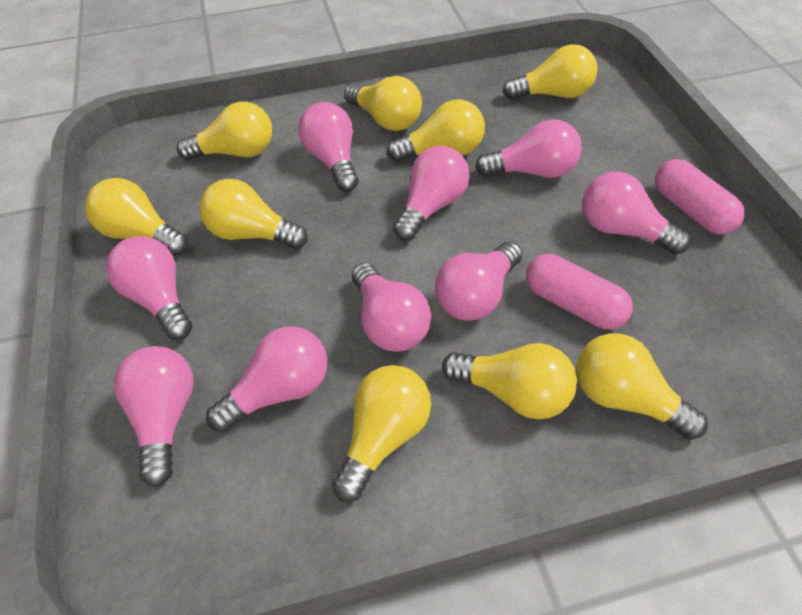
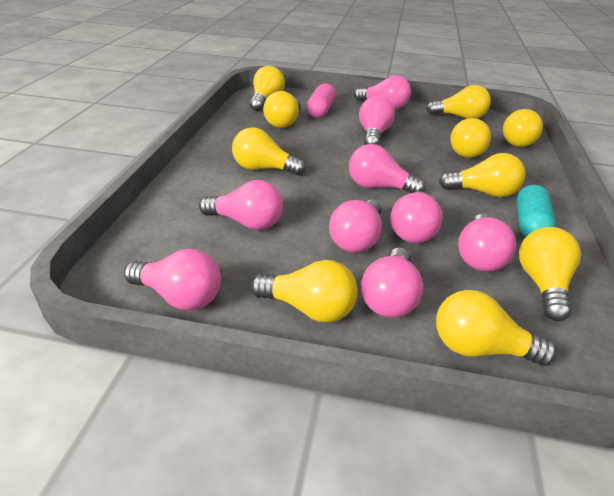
pink capsule: [526,254,633,329] [655,159,745,235] = 2 -> [307,83,336,118] = 1
turquoise capsule: none = 0 -> [516,185,556,237] = 1
yellow light bulb: [85,178,188,256] [177,101,272,160] [199,179,308,249] [332,365,431,502] [344,76,422,131] [387,99,485,162] [442,343,577,419] [503,44,598,100] [576,333,708,440] = 9 -> [232,127,306,175] [250,66,285,111] [250,260,358,323] [263,91,301,128] [426,85,491,119] [436,290,557,366] [439,153,525,197] [450,118,491,158] [503,109,543,147] [519,227,581,321] = 10

